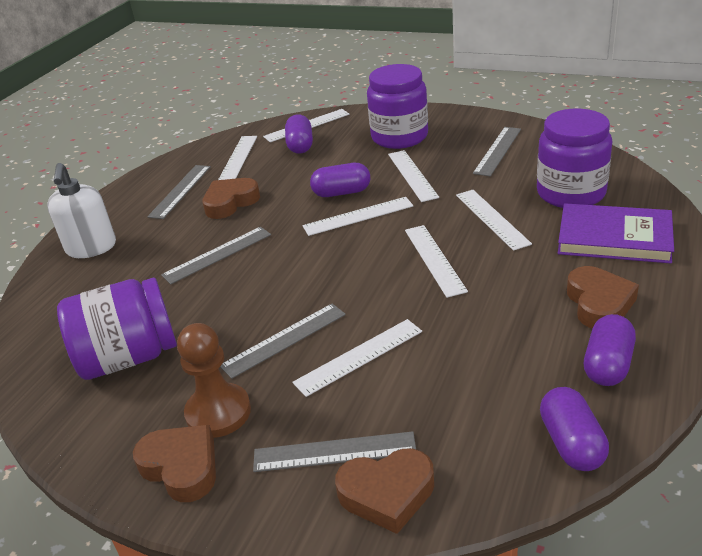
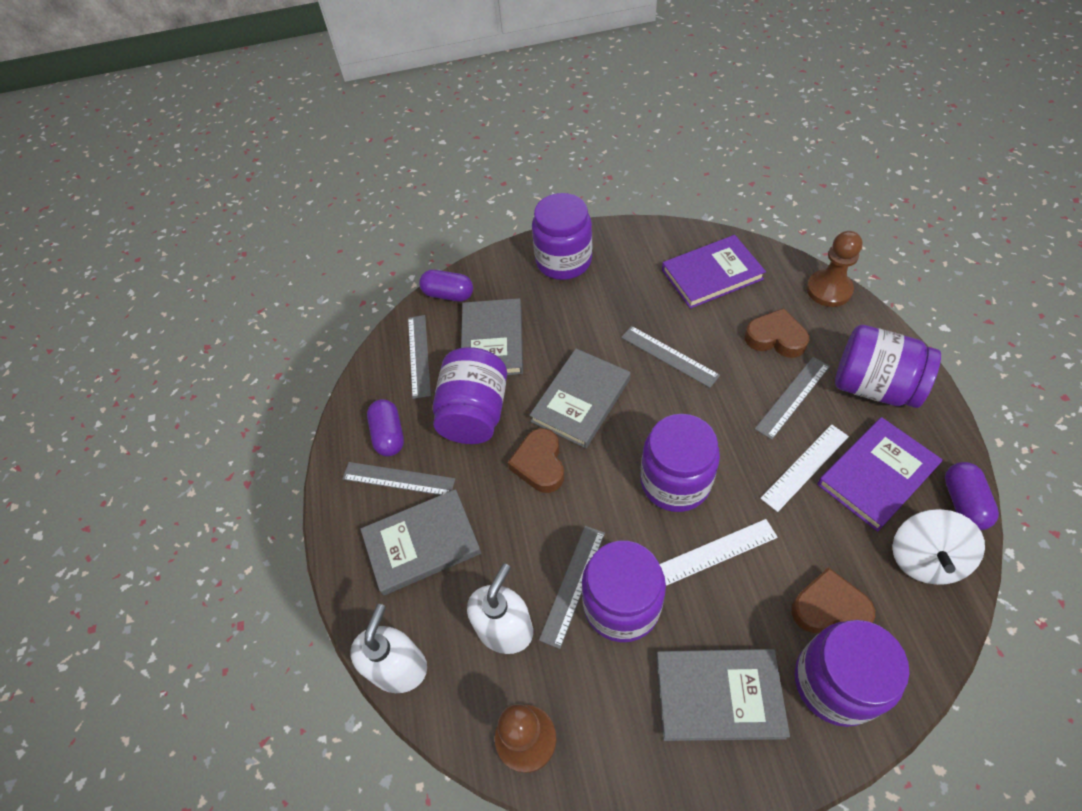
brown heart: [133,425,216,502] [202,178,260,219] [335,449,434,534] [567,266,639,329] = 4 -> [508,428,564,493] [745,308,809,358] [791,567,875,633] = 3
brown pawn: [177,323,251,438] = 1 -> [495,704,556,773] [807,231,863,307] = 2
grey book: none = 0 -> [360,489,482,595] [461,298,523,375] [529,349,631,448] [656,649,790,741] = 4
purple book: [558,203,674,263] = 1 -> [662,235,766,309] [817,417,943,532] = 2
purple capsule: [285,115,313,154] [310,163,370,197] [540,387,609,471] [584,314,636,386] = 4 -> [367,399,404,457] [419,270,473,302] [945,462,999,530] = 3
purple jar: [57,278,177,380] [367,64,428,149] [537,109,612,208] = 3 -> [433,347,507,444] [532,193,592,280] [582,541,666,642] [640,414,720,512] [795,620,910,727] [835,325,941,408] = 6
white ruler: [218,136,257,180] [263,109,350,142] [293,319,422,397] [303,197,413,236] [388,150,439,202] [405,225,468,298] [456,190,532,251] = 7 -> [659,519,778,586] [760,424,849,512] = 2
white soap dispenser: [47,163,116,258] = 1 -> [350,604,427,693] [467,563,533,654] = 2
white spinning top: none = 0 -> [893,509,985,585] = 1

